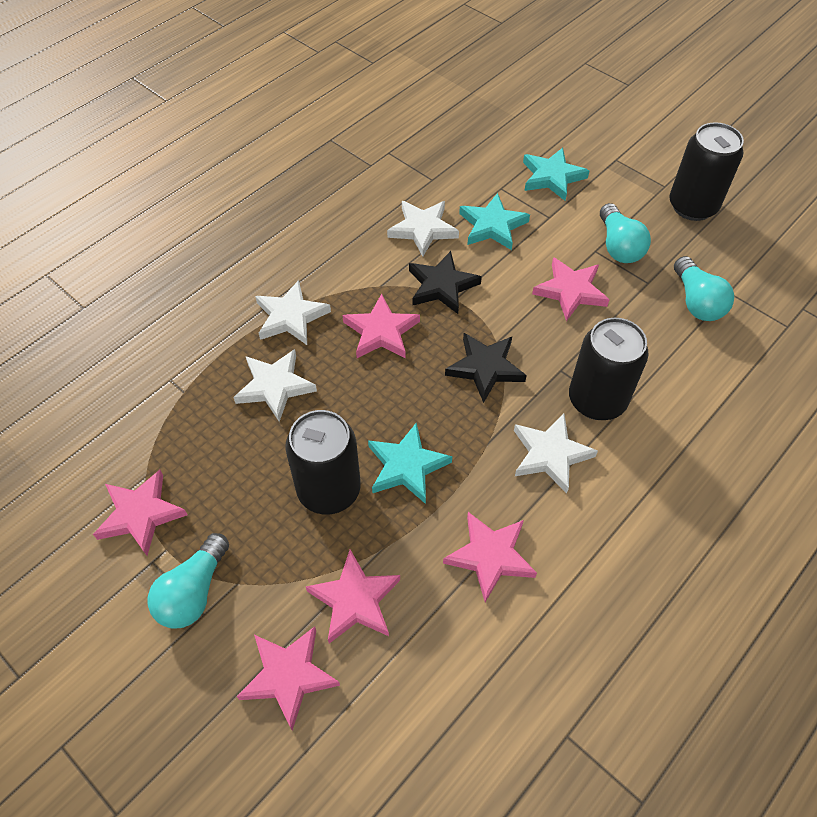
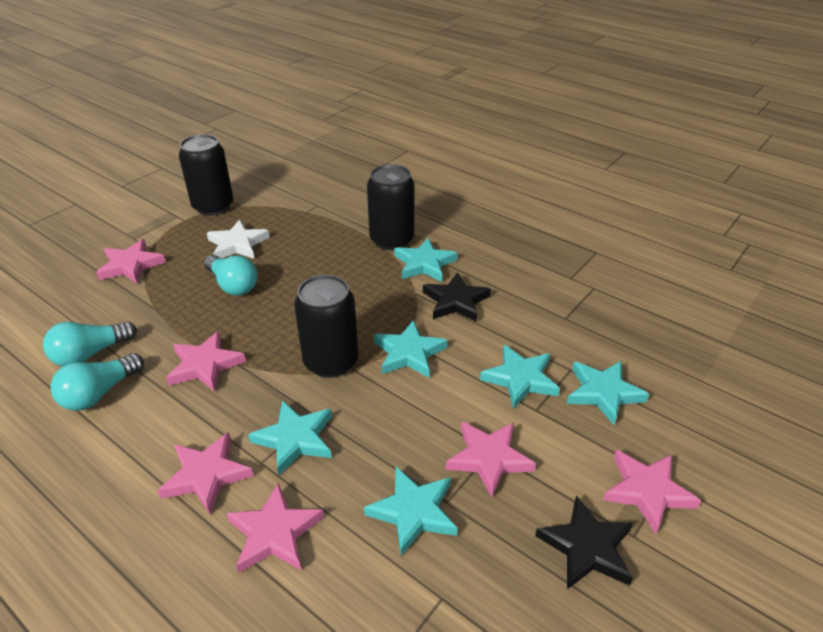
turquoise star: [368,422,452,504] [459,193,530,250] [523,148,589,201] = 3 -> [248,400,332,475] [364,467,458,556] [374,320,448,378] [394,238,458,282] [480,345,560,408] [567,361,649,425] = 6
white star: [233,349,317,422] [255,280,331,345] [387,201,459,256] [514,414,598,494] = 4 -> [207,220,270,259] = 1

